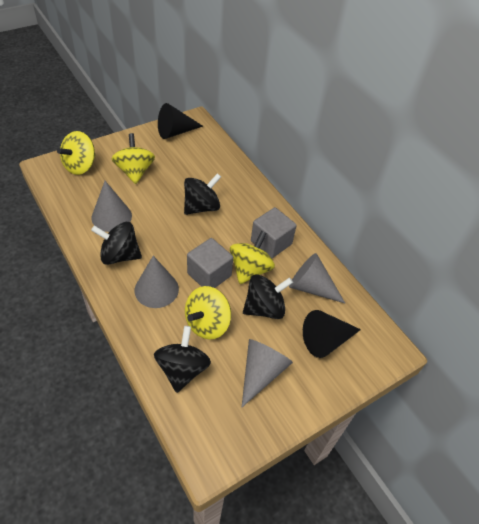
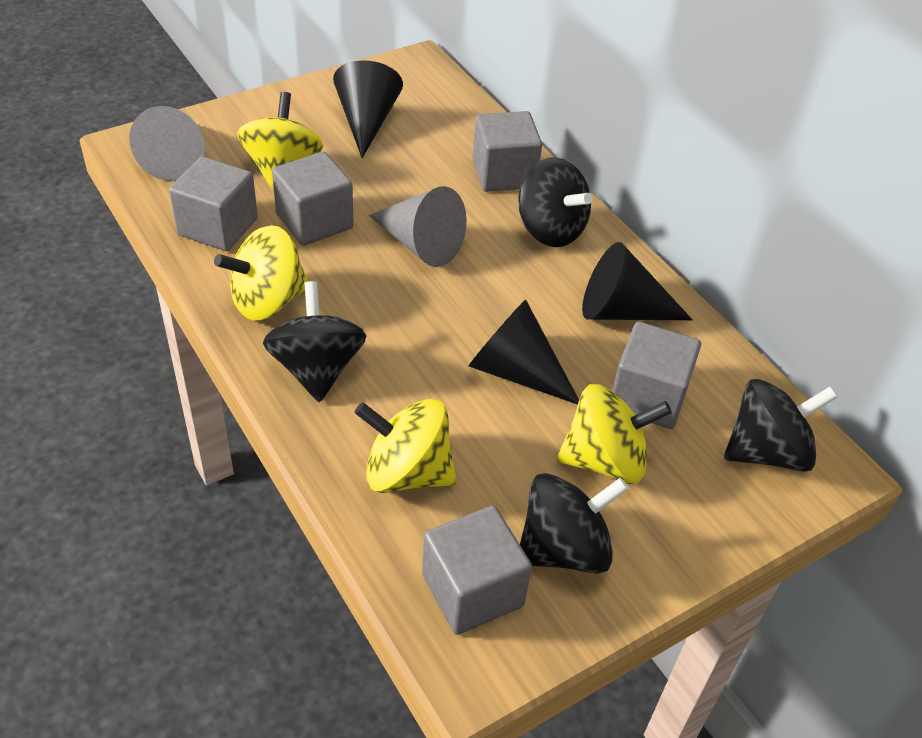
black cone: [158,103,203,139] [303,310,361,358] = 2 -> [333,60,403,158] [469,299,579,404] [582,242,693,320] = 3
grey cone: [91,181,132,232] [135,256,179,308] [241,339,293,408] [289,253,345,303] = 4 -> [129,106,205,181] [369,186,467,267] = 2
grey cube: [187,238,233,288] [251,207,297,258] = 2 -> [169,156,258,251] [272,152,354,246] [422,506,532,635] [472,111,542,192] [612,322,701,429] = 5

